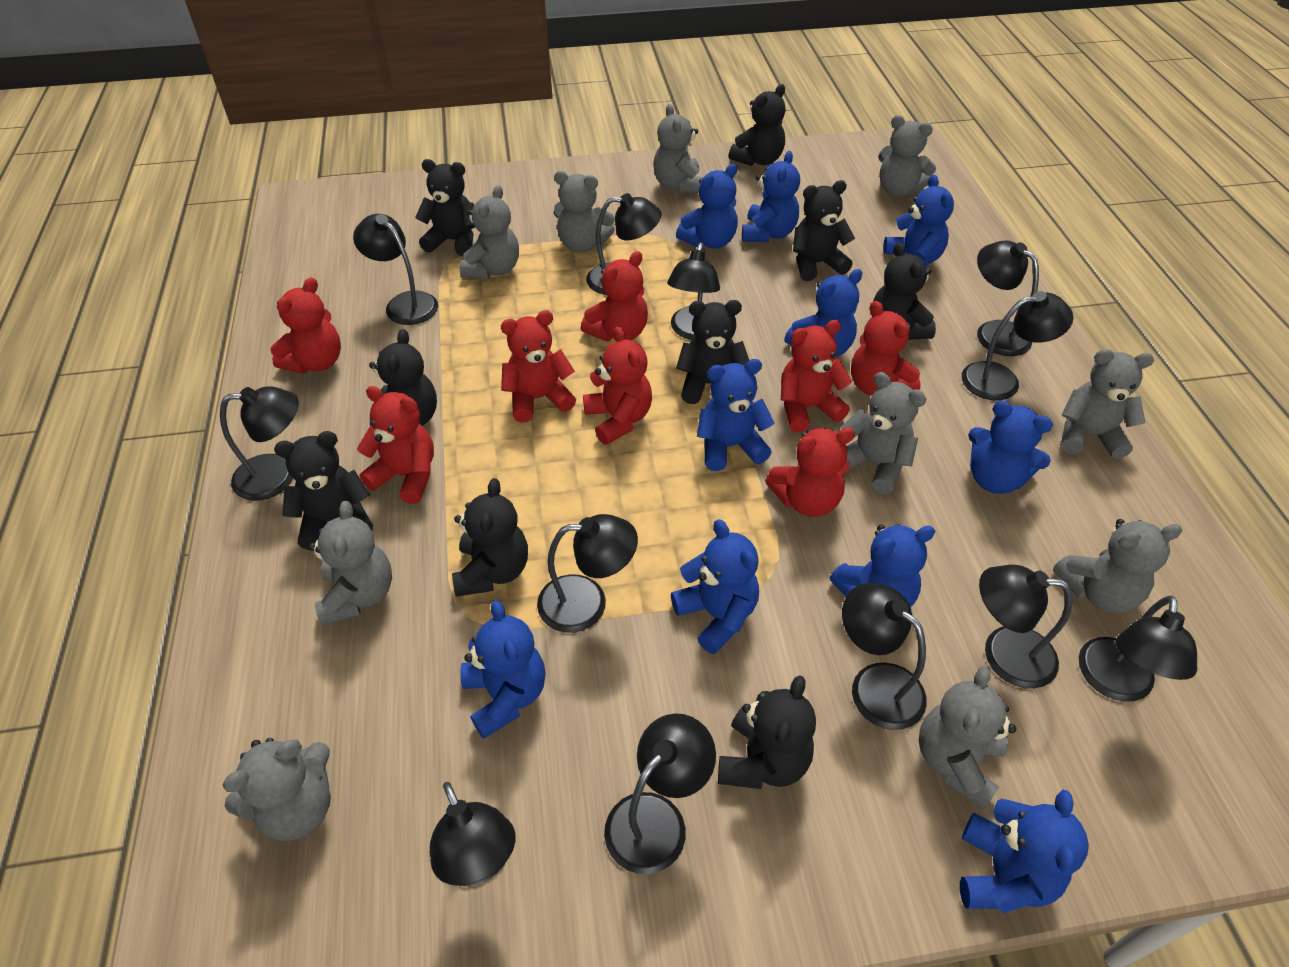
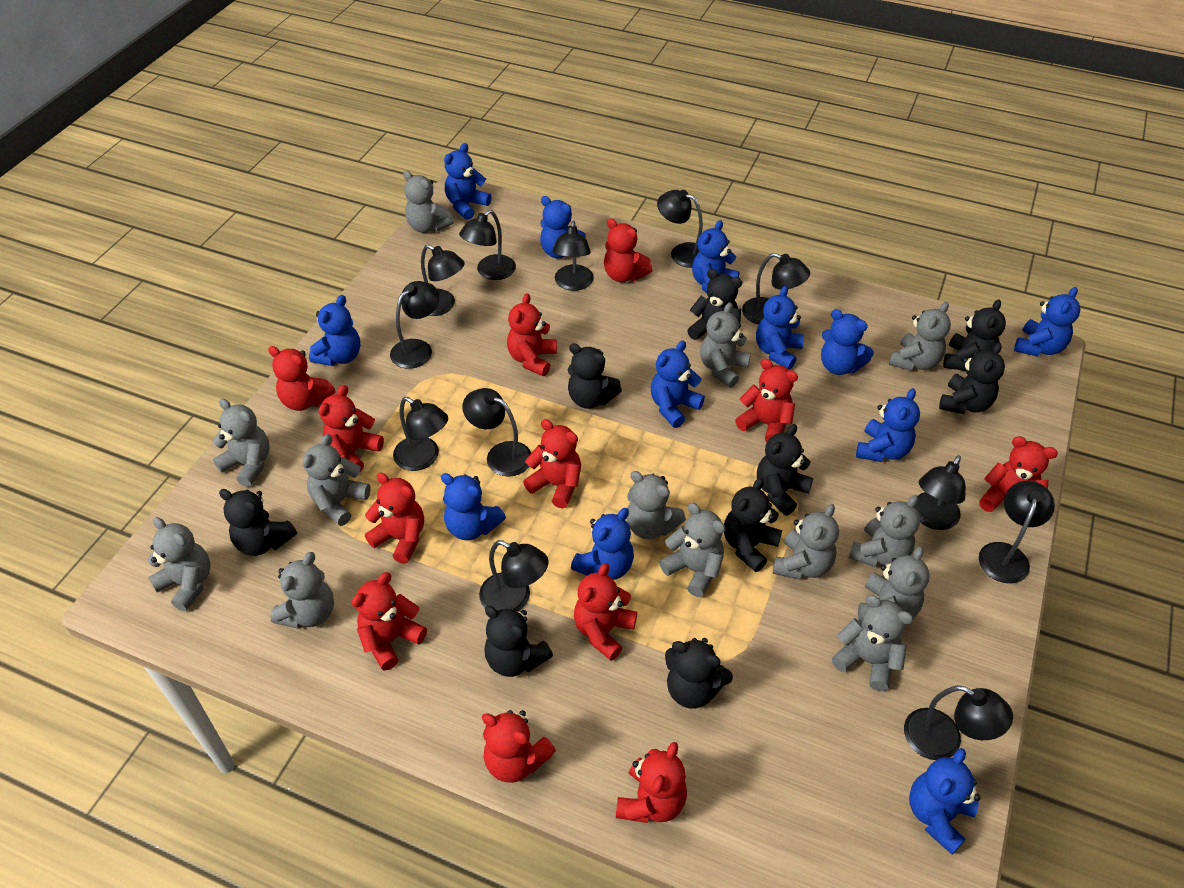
blue teddy bear: [460,600,546,739] [671,519,759,654] [676,164,738,249] [697,359,775,471] [742,151,800,242] [784,269,862,357] [830,524,935,608] [883,174,954,268] [960,790,1089,913] [968,401,1053,494] = 10 -> [309,295,360,366] [441,473,506,540] [444,143,492,220] [540,196,586,259] [571,508,634,580] [651,341,705,428] [692,220,740,293] [756,286,804,370] [821,309,874,375] [856,388,920,462] [909,748,980,854] [1014,287,1081,356] = 12
grey teddy bear: [223,738,331,841] [308,501,392,626] [460,185,519,279] [554,171,615,252] [653,104,703,193] [840,372,926,494] [878,115,936,196] [919,666,1016,810] [1053,519,1182,613] [1061,349,1154,459] = 10 -> [147,517,210,611] [212,399,270,487] [270,552,334,629] [302,434,371,526] [403,171,454,233] [627,471,686,539] [660,503,725,597] [700,302,751,388] [773,504,839,580] [832,595,913,691] [849,495,920,567] [858,546,930,621] [889,302,951,371] = 13
red teddy bear: [270,277,341,374] [357,386,434,504] [501,310,576,423] [581,251,648,342] [583,326,652,445] [765,428,855,517] [781,320,852,432] [851,301,921,396] = 8 -> [268,346,336,411] [319,385,384,473] [352,572,427,670] [365,473,424,564] [482,710,556,783] [507,293,557,376] [523,419,581,508] [574,563,637,661] [604,218,652,282] [616,742,687,823] [735,359,798,442] [979,436,1058,512] = 12

